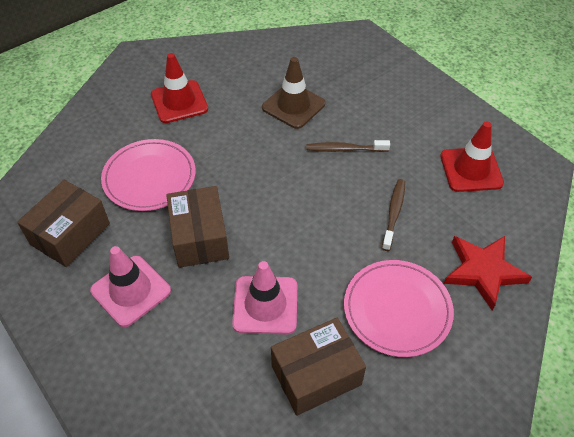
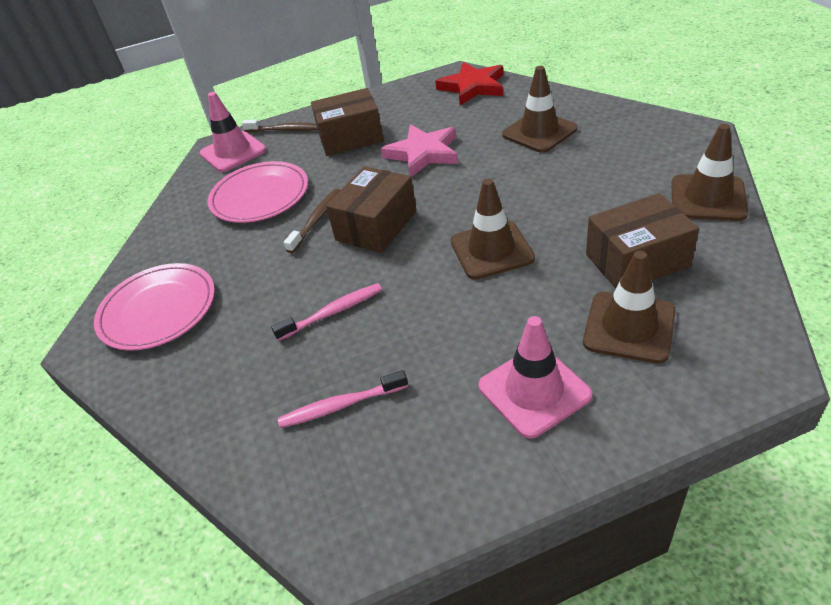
brown traffic cone: [262,57,325,129] = 1 -> [450,179,535,280] [502,66,577,153] [583,251,676,363] [672,124,748,221] = 4
pink star: none = 0 -> [381,124,458,177] = 1
pink toothbrush: none = 0 -> [271,283,382,341] [278,370,408,428] = 2
red traffic cone: [151,53,208,123] [440,121,504,192] = 2 -> none = 0

